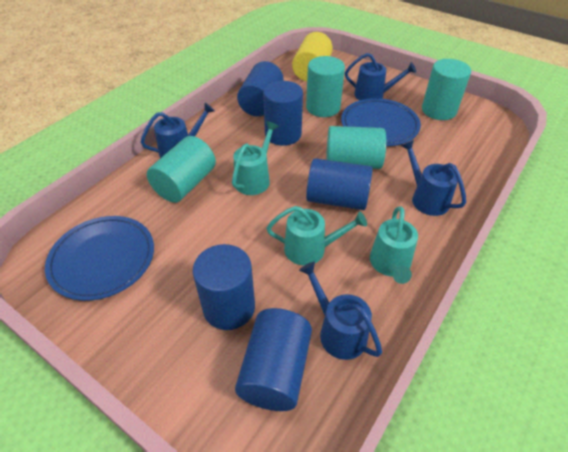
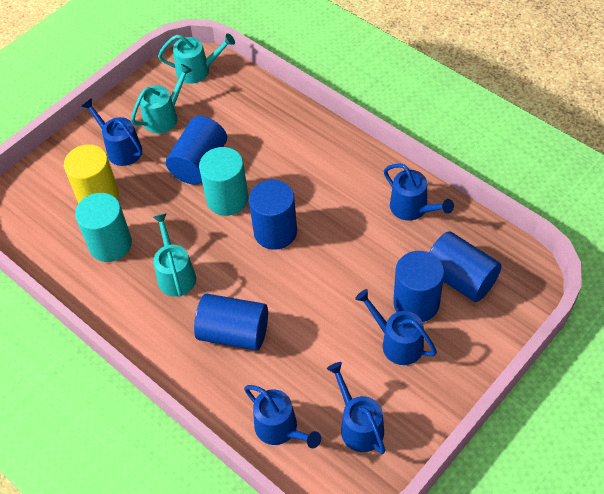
blue plate: [45,216,154,301] [341,98,421,146] = 2 -> none = 0
blue watering can: [141,103,215,158] [299,262,382,360] [345,53,416,100] [401,140,466,216] = 4 -> [81,98,142,166] [244,385,321,448] [327,362,385,454] [355,289,437,365] [384,164,454,221] = 5
turquoise cylinder: [147,136,216,203] [306,56,345,117] [326,126,386,169] [422,59,471,120] = 4 -> [75,193,132,262] [199,147,248,216] = 2

